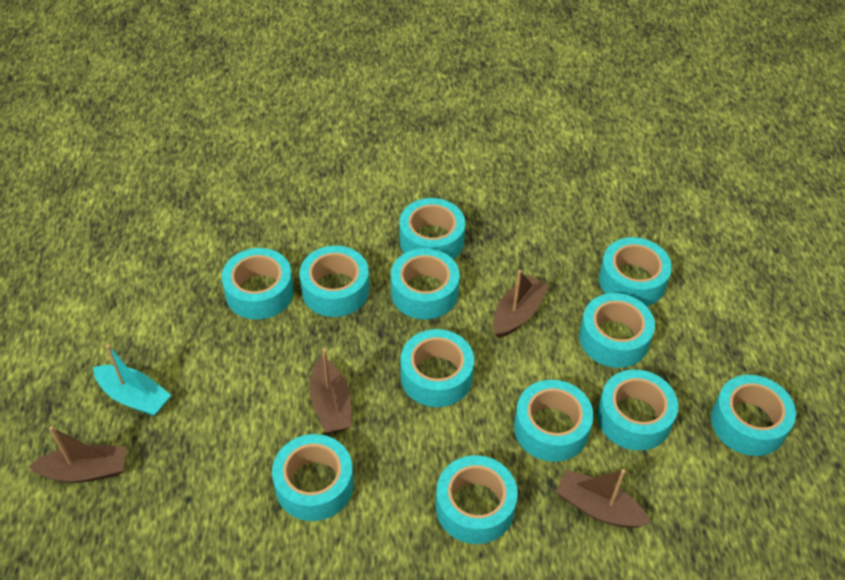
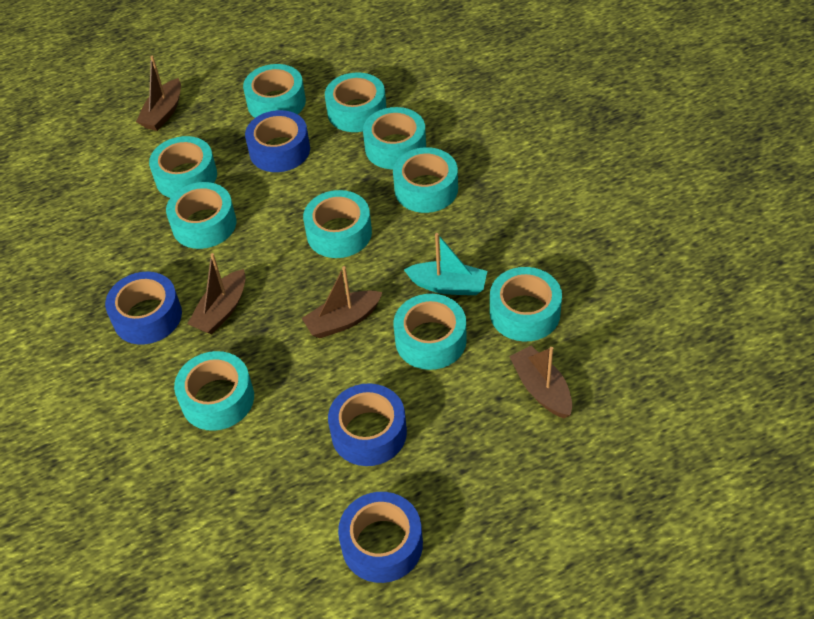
blue tape: none = 0 -> [105,272,182,345] [245,110,310,172] [328,383,407,466] [338,492,423,583] = 4
turquoise tape: [222,248,294,320] [272,434,354,521] [299,246,369,317] [391,248,460,319] [399,198,465,259] [401,329,474,407] [436,455,518,544] [514,380,593,462] [579,293,655,368] [597,370,678,451] [599,237,672,306] [711,375,796,456] = 12 -> [149,136,217,198] [166,182,236,249] [174,351,254,431] [243,64,306,118] [303,190,372,258] [325,72,387,132] [363,107,426,169] [393,147,458,213] [394,294,467,370] [490,267,562,341] = 10

